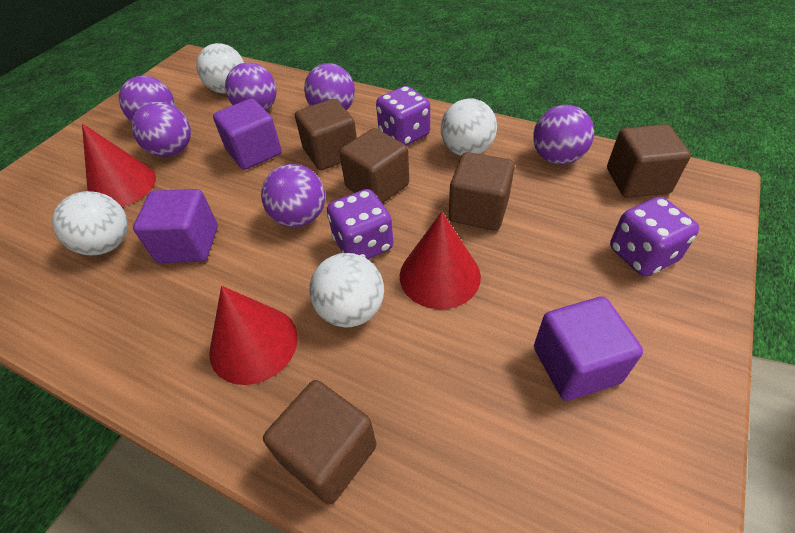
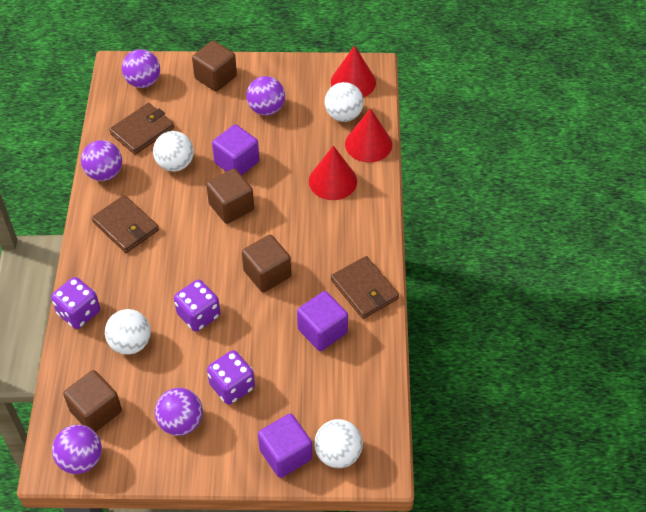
brown cube: [263,380,377,504] [295,99,357,170] [339,128,409,203] [449,152,515,231] [607,124,691,198] = 5 -> [63,370,122,432] [192,41,237,92] [206,169,254,224] [242,235,291,292] = 4
brown wallet: none = 0 -> [91,195,159,253] [109,103,174,155] [331,256,399,319] = 3
purple ball: [119,76,175,122] [132,102,191,157] [225,62,277,111] [261,164,325,227] [304,63,355,110] [533,105,594,165] = 6 -> [52,425,102,474] [81,140,122,181] [122,49,160,88] [155,388,203,436] [246,76,285,115] = 5

